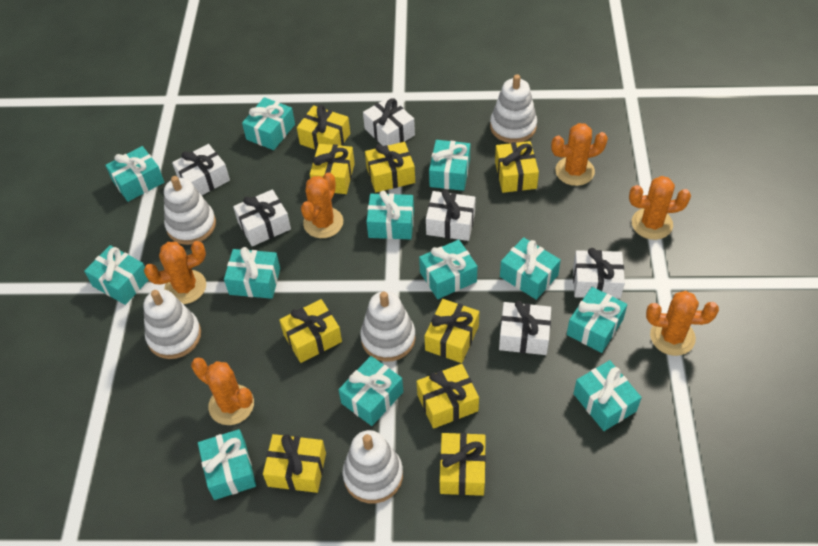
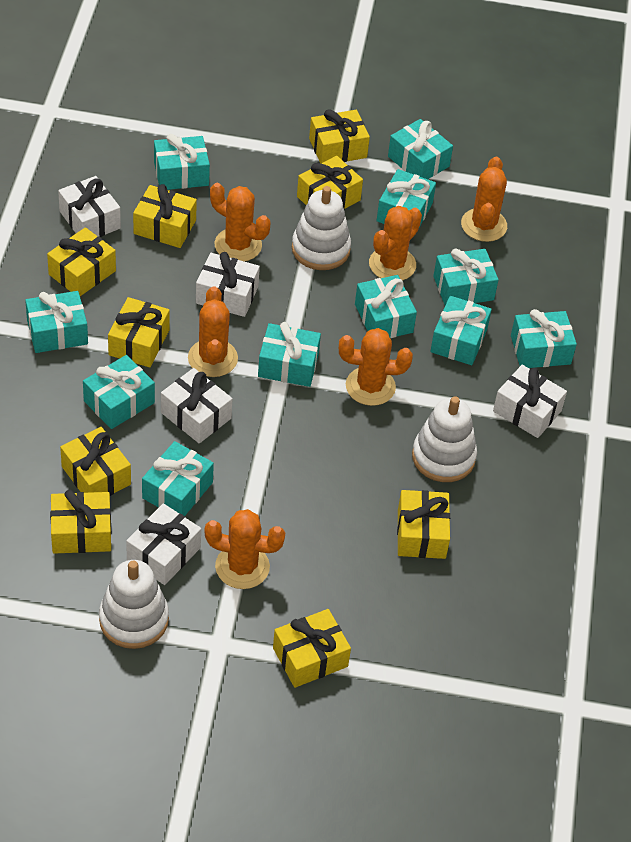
turquoise gift: [84,245,148,305] [106,146,164,202] [198,429,256,500] [224,247,280,299] [242,97,295,150] [338,356,403,426] [366,191,414,239] [419,240,478,299] [429,140,470,191] [500,237,561,300] [567,287,627,353] [573,360,642,431] = 12 -> [25,291,88,353] [83,355,155,429] [142,441,214,516] [154,134,210,190] [258,322,321,387] [355,275,417,338] [377,169,436,227] [388,119,453,179] [430,296,492,365] [433,249,498,305] [511,309,577,368] = 11
white gift: [172,144,230,195] [233,189,291,246] [363,97,415,146] [426,189,476,241] [499,301,551,355] [573,248,625,299] = 6 -> [58,176,121,237] [126,503,201,585] [161,368,233,443] [196,252,260,317] [493,365,567,438] = 5
white stacking toy: [143,289,201,359] [164,176,216,245] [343,430,403,503] [360,291,416,362] [490,74,537,143] = 5 -> [99,560,169,649] [292,186,351,270] [412,396,477,482] = 3

